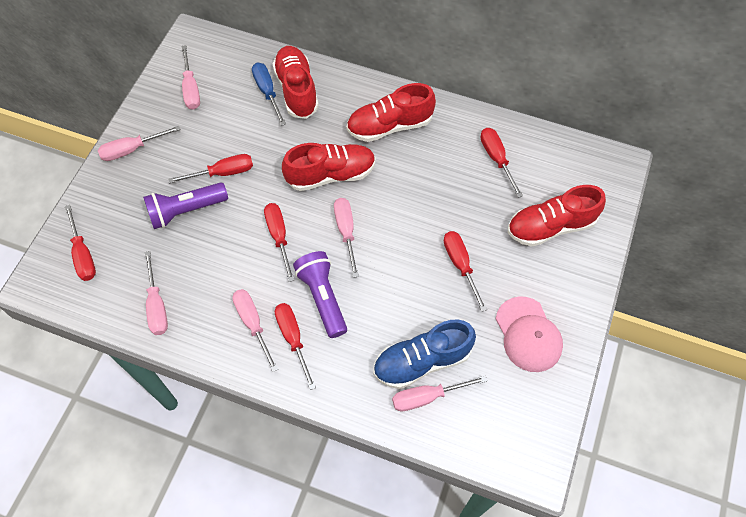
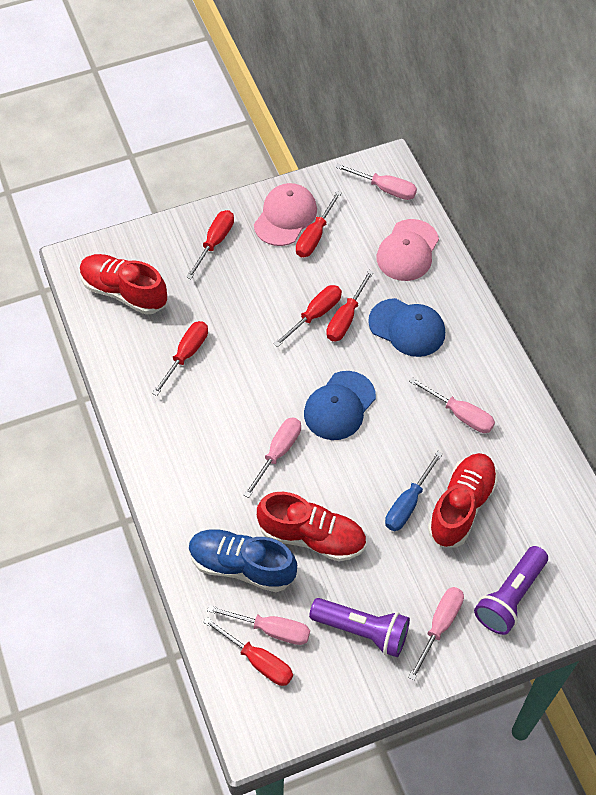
blue cap: none = 0 -> [304,371,376,440] [368,298,445,357] = 2
pink cap: [496,296,563,372] = 1 -> [254,183,317,246] [377,219,439,281] = 2
pink screwdriver: [98,126,181,161] [145,251,168,335] [182,45,200,110] [232,289,278,372] [334,198,359,278] [392,376,487,411] = 6 -> [207,605,310,645] [244,417,301,498] [335,163,417,200] [408,587,464,681] [409,377,495,433] = 5
red shoe: [272,46,319,119] [282,143,376,191] [347,83,436,142] [508,185,606,247] = 4 -> [80,254,167,315] [257,492,366,561] [428,453,498,547] = 3

